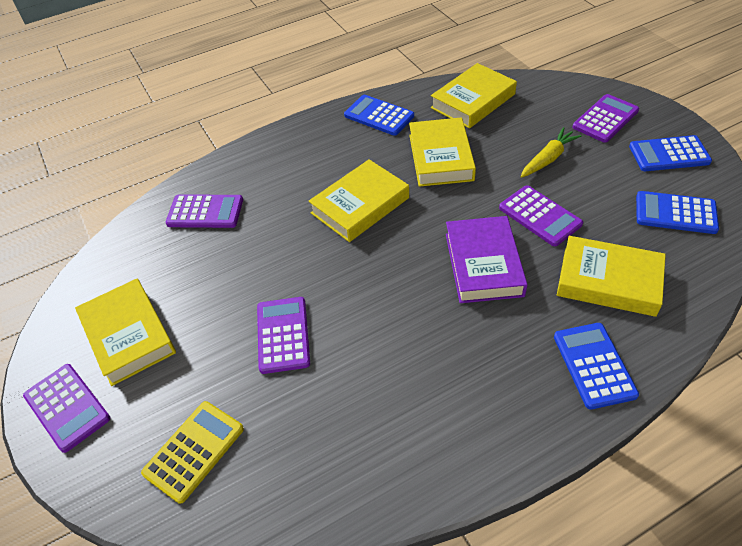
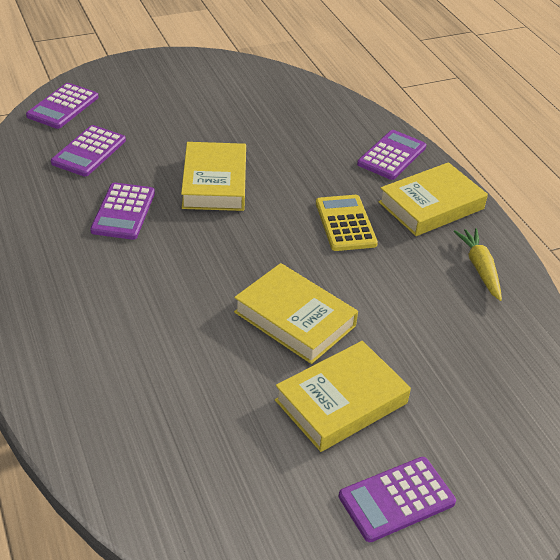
blue calculator: [344,95,414,136] [554,323,639,409] [629,135,712,171] [636,191,719,234] = 4 -> none = 0
purple book: [446,216,528,303] = 1 -> none = 0
yellow book: [75,278,176,386] [308,159,409,242] [409,117,476,187] [431,63,517,129] [557,236,666,317] = 5 -> [181,142,246,211] [234,263,358,364] [275,341,411,452] [378,162,488,236] = 4

